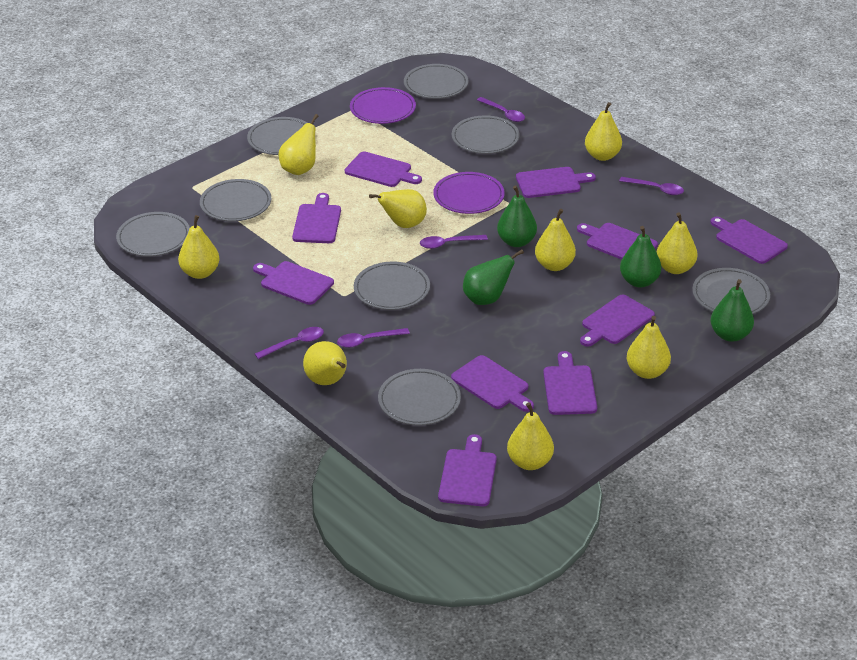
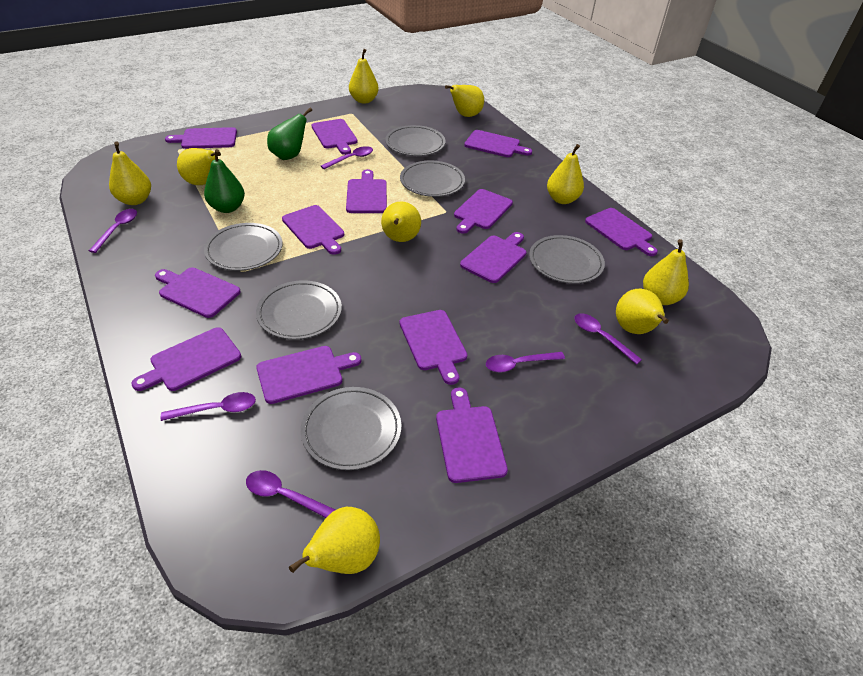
green pear: [463,249,524,305] [497,186,537,247] [620,226,661,288] [711,279,754,342] = 4 -> [204,149,245,213] [267,108,312,160] = 2
grey plate: [116,212,190,256] [200,179,271,221] [247,117,307,155] [354,262,430,310] [378,369,461,425] [404,64,468,99] [452,115,519,154] [692,268,770,314] = 8 -> [204,223,283,271] [256,280,342,340] [301,387,401,470] [385,125,445,156] [400,161,465,197] [529,235,605,284] = 6
purple cutting board: [253,261,334,305] [292,193,341,243] [345,152,422,187] [438,434,497,506] [451,355,534,412] [516,167,596,198] [543,351,597,415] [577,223,658,260] [580,295,655,347] [710,217,788,264] = 10 -> [131,327,241,391] [155,267,241,318] [165,127,237,149] [256,346,361,404] [282,205,344,255] [312,119,358,155] [346,169,387,213] [400,310,467,385] [436,387,508,483] [454,189,513,234] [460,232,527,283] [464,130,532,157] [585,208,658,256] = 13
purple plate: [350,87,416,124] [433,172,505,214] = 2 -> none = 0
purple spoon: [255,327,324,359] [337,328,410,348] [420,235,488,249] [477,97,525,122] [619,177,684,195] = 5 -> [89,209,137,253] [161,392,256,421] [246,470,335,518] [321,146,373,169] [486,352,565,372] [574,313,642,365] = 6

